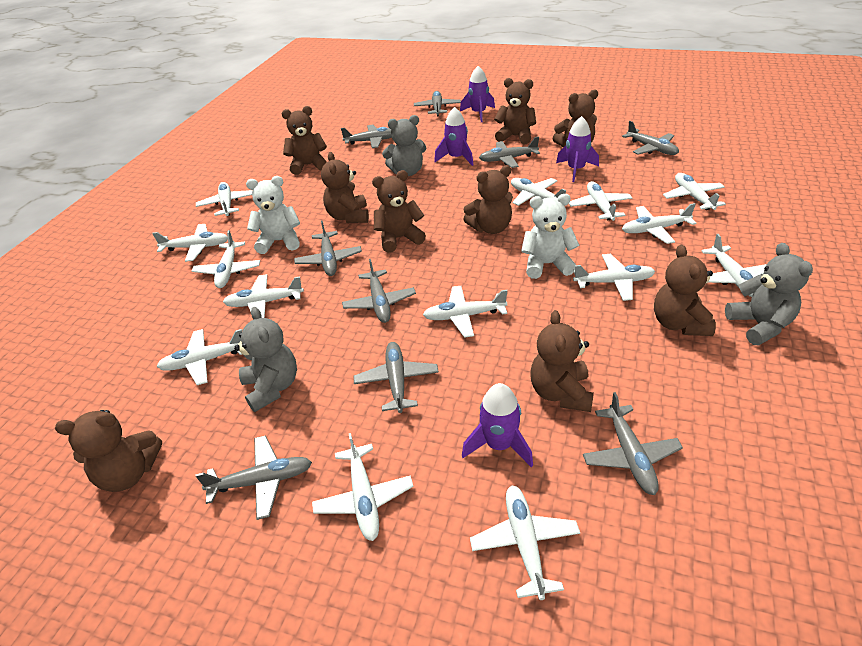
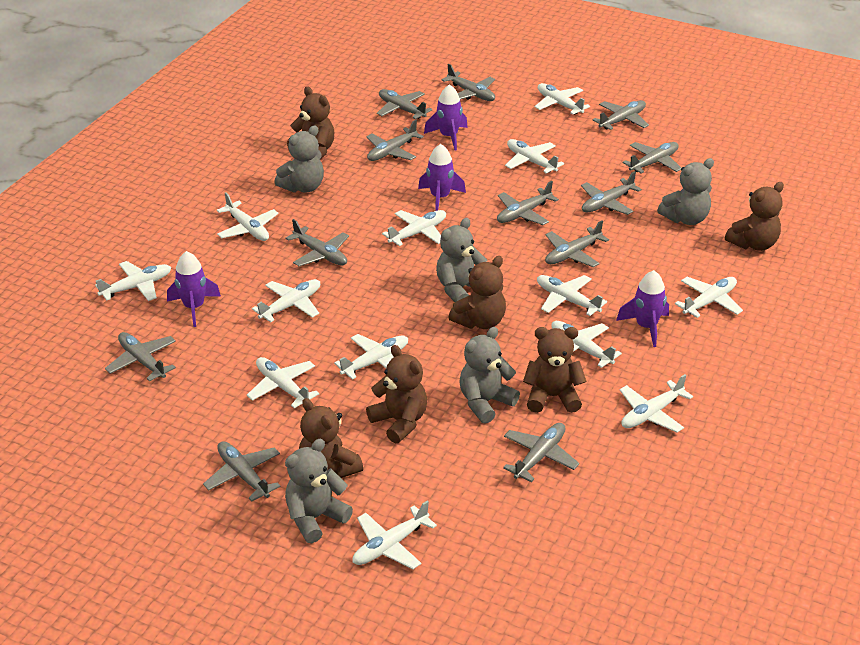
brown teddy bear: [55,410,162,492] [282,106,327,175] [321,152,369,223] [372,170,426,253] [463,165,513,234] [494,78,536,144] [530,310,594,412] [553,90,598,147] [654,245,716,336] = 9 -> [287,86,334,159] [299,398,363,478] [366,345,427,444] [448,256,506,329] [523,327,587,413] [725,182,784,251] = 6
grey plane: [196,435,312,520] [294,220,362,276] [341,125,392,148] [342,259,416,323] [354,342,439,413] [414,91,461,116] [479,137,540,168] [583,392,683,495] [622,121,679,155] = 9 -> [105,332,176,381] [203,441,281,502] [286,219,349,266] [366,120,424,161] [377,89,432,119] [441,64,495,101] [497,181,559,225] [503,423,579,482] [545,220,609,267] [581,171,642,215] [593,100,649,130] [623,142,681,173] = 12
grey teddy bear: [234,307,297,412] [382,115,426,176] [725,243,813,345] = 3 -> [274,125,324,193] [285,439,353,543] [436,218,487,302] [460,327,520,424] [657,158,714,225] = 5
white plane: [152,224,228,262] [157,329,242,385] [192,230,260,288] [196,182,253,216] [223,274,304,318] [312,433,414,541] [423,286,507,338] [470,486,580,600] [511,178,570,206] [569,181,632,221] [573,254,655,301] [622,203,697,244] [663,173,726,210] [701,234,767,297] = 14 -> [95,261,171,301] [217,193,279,241] [247,357,319,408] [252,279,320,322] [334,334,408,380] [352,500,437,569] [382,210,446,246] [505,139,564,173] [535,83,590,115] [537,275,607,316] [551,321,622,368] [620,374,693,433] [675,277,743,318] = 13
white teddy bear: [246,176,300,254] [521,194,579,279] = 2 -> none = 0

